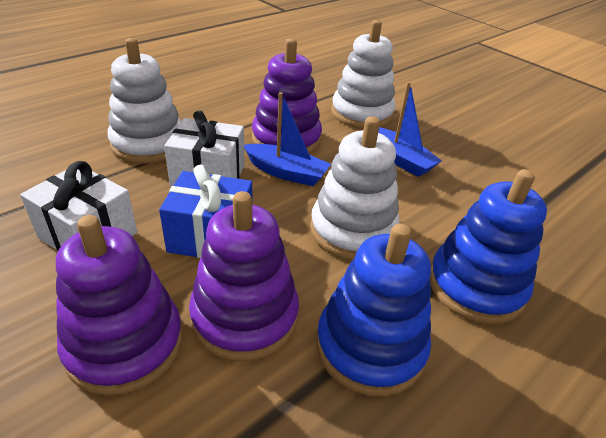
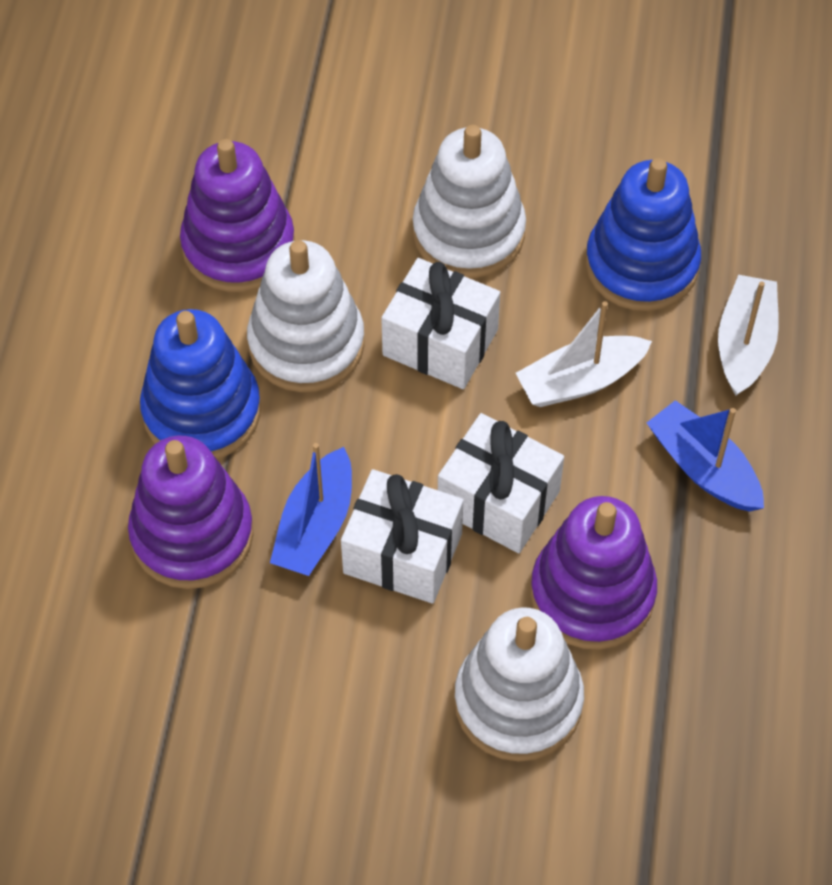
blue gift: [159,165,252,258] = 1 -> none = 0
white boat: none = 0 -> [516,301,652,407] [718,275,779,396] = 2
white gift: [20,161,137,251] [164,110,245,187] = 2 -> [341,469,464,604] [381,258,500,389] [438,413,564,553] = 3

